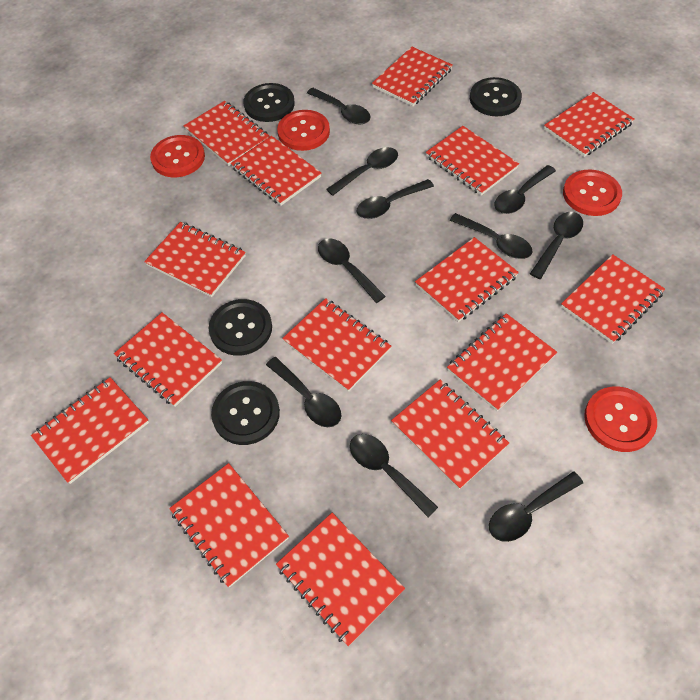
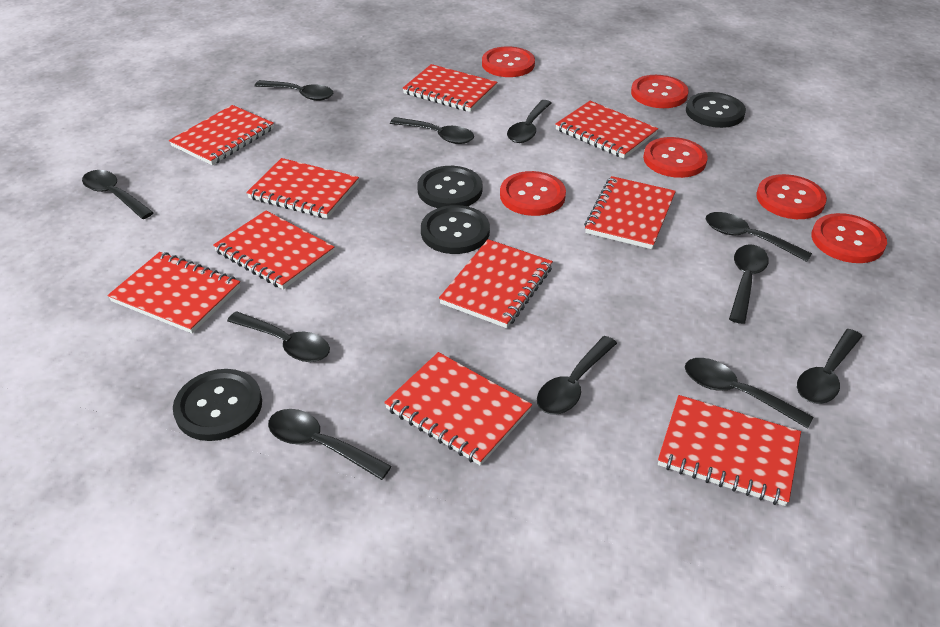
black spoon: [266,357,341,427] [307,88,371,124] [318,238,386,303] [326,147,398,196] [350,434,438,518] [357,179,434,219] [450,213,532,259] [489,471,583,542] [494,165,556,214] [530,212,583,279] = 10 -> [82,170,154,219] [227,311,330,362] [255,80,333,101] [268,409,392,480] [390,117,474,144] [507,100,552,143] [537,336,617,415] [685,358,813,429] [705,212,812,262] [729,244,768,324] [797,329,862,404] = 11
red button: [150,135,205,177] [277,110,330,151] [563,170,622,216] [584,387,657,452] = 4 -> [482,46,535,77] [500,171,566,216] [631,75,689,108] [643,137,708,178] [756,174,827,219] [811,213,887,263] = 6
red notebook: [31,377,149,484] [114,313,222,407] [144,222,246,297] [169,463,289,587] [184,101,269,166] [231,136,321,206] [276,513,405,646] [282,298,392,392] [372,47,453,106] [391,380,509,490] [415,237,519,322] [426,126,519,196] [447,313,557,411] [544,92,634,157] [561,254,665,344] = 15 -> [108,252,240,334] [169,105,274,165] [213,211,335,290] [246,158,359,219] [384,352,532,466] [403,64,497,112] [439,239,553,328] [555,101,658,159] [584,176,676,249] [658,395,801,506] = 10

